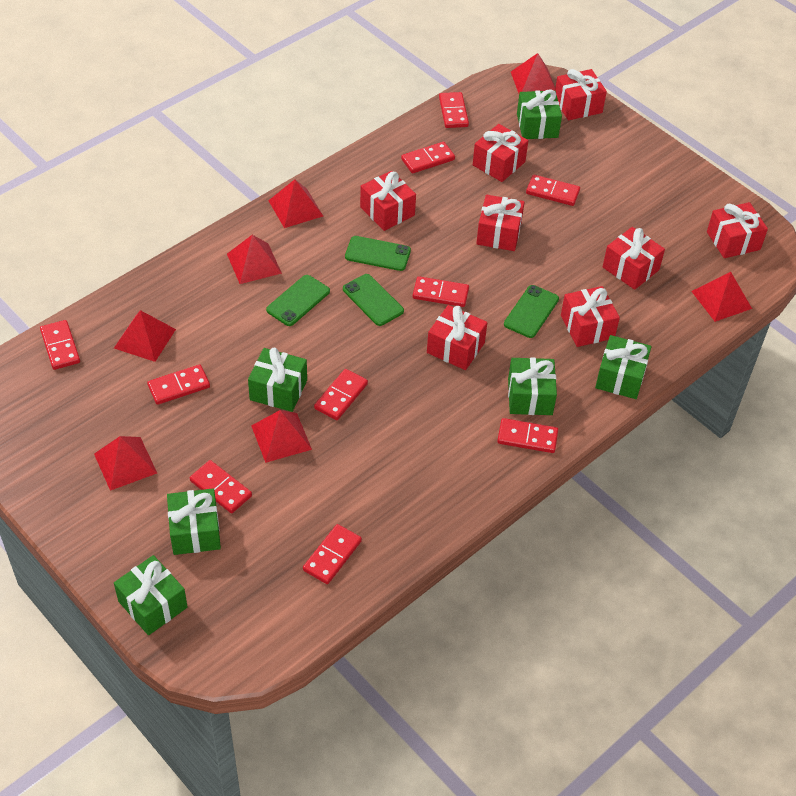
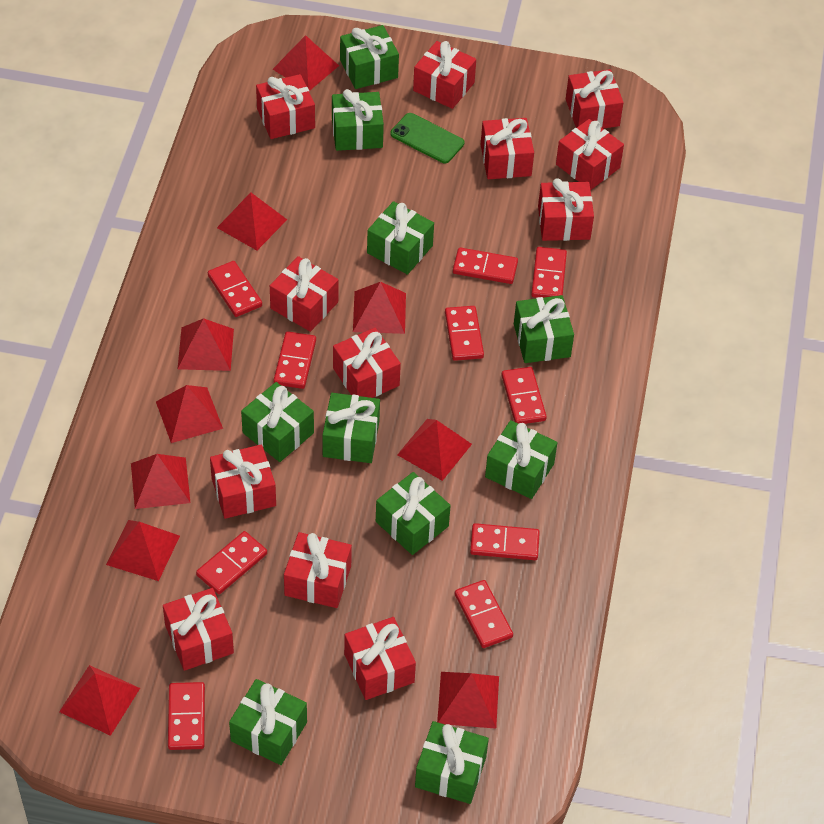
green gift: [114,555,188,635] [167,489,221,555] [248,347,307,412] [508,357,557,415] [517,89,562,139] [595,335,651,399] = 6 -> [229,679,307,765] [241,382,314,462] [322,393,380,463] [332,89,384,151] [340,25,399,89] [367,201,434,275] [376,472,451,555] [415,721,489,804] [485,420,558,499] [514,295,574,363] = 10
green phone: [266,275,330,326] [343,274,404,326] [345,236,411,271] [504,285,559,338] = 4 -> [390,113,464,163] = 1
red gift: [360,171,416,231] [427,305,487,370] [473,124,528,182] [476,195,524,251] [555,69,607,120] [561,286,620,347] [603,227,665,290] [707,202,768,258] = 8 -> [163,588,234,671] [210,444,276,519] [256,74,315,139] [270,256,338,332] [284,532,352,608] [333,328,401,398] [344,617,416,700] [413,41,476,109] [481,118,534,179] [538,178,594,241] [556,119,624,190] [566,69,624,129] = 12
red pyramid: [94,436,157,491] [114,310,176,362] [227,235,282,284] [251,410,312,463] [268,179,323,228] [511,53,555,93] [691,272,752,322] = 7 -> [59,665,140,736] [106,520,180,581] [131,454,191,509] [156,385,223,443] [178,318,234,371] [217,192,287,250] [273,35,339,91] [353,282,406,334] [397,419,472,481] [437,672,499,729] = 10

